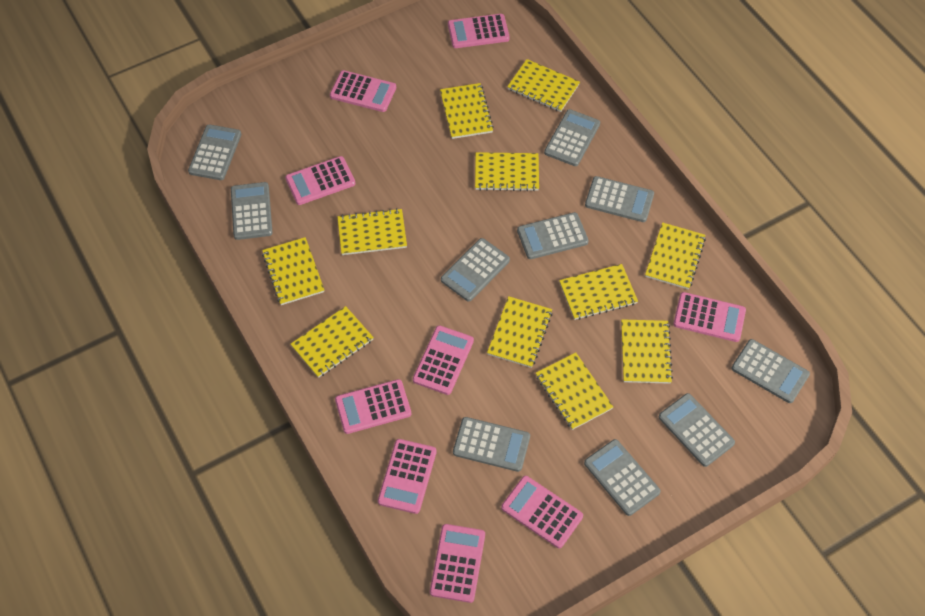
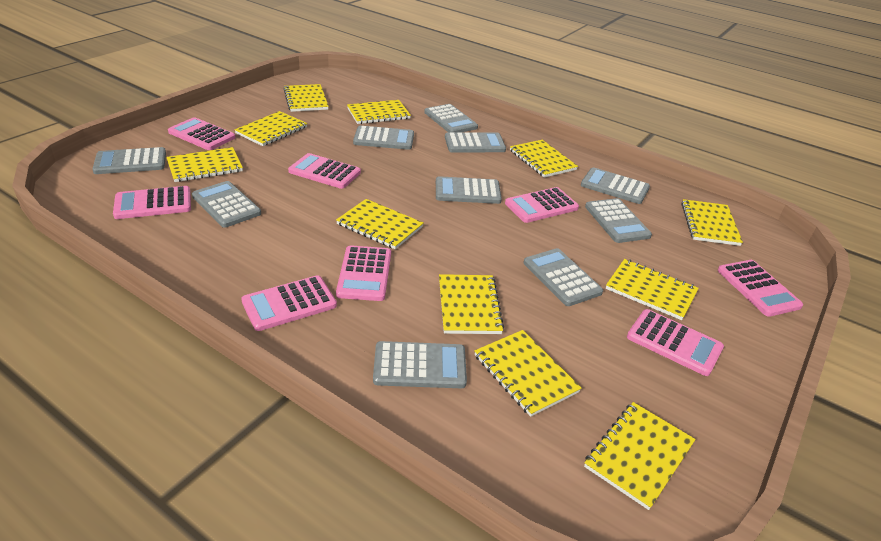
pink calculator: [285,156,355,205] [330,70,396,112] [335,379,411,434] [378,439,437,514] [413,325,474,395] [430,524,485,603] [448,14,510,48] [501,476,583,548] [673,292,746,342] = 9 -> [113,186,191,219] [168,117,236,150] [241,275,337,331] [288,153,361,189] [336,245,391,301] [505,187,579,223] [627,309,724,376] [718,260,803,317] = 8

